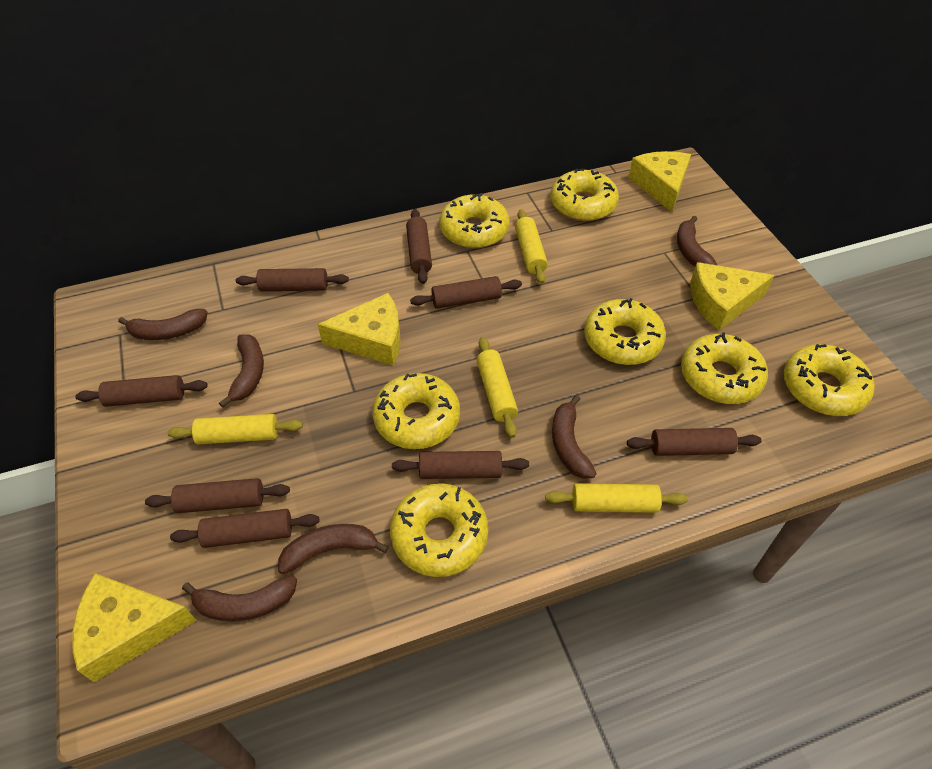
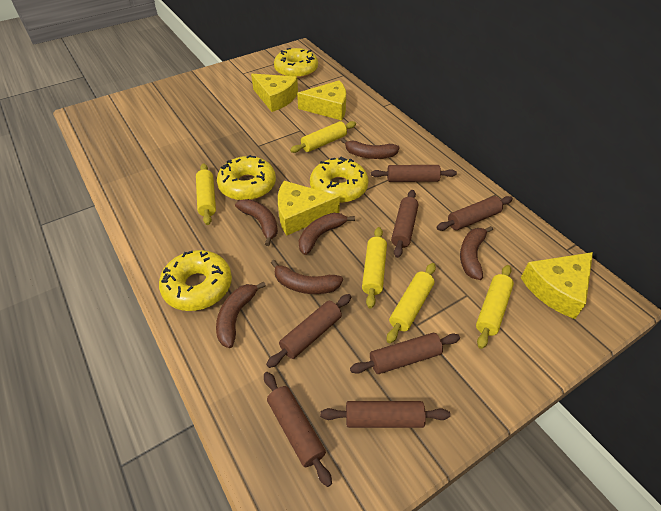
brown rolling pin: [75,375,208,407] [145,478,290,513] [170,509,319,548] [236,268,349,291] [392,451,529,479] [406,209,432,284] [410,276,522,309] [627,428,762,456] = 8 -> [264,372,332,487] [266,294,351,368] [320,401,450,428] [350,333,460,374] [371,165,457,182] [391,190,418,258] [436,196,513,231] = 7
yellow donut: [373,373,460,449] [390,483,488,577] [440,193,510,248] [550,168,619,221] [584,298,666,365] [681,332,768,404] [784,344,875,416] = 7 -> [159,250,232,311] [217,155,276,201] [274,48,318,79] [310,157,368,203] = 4
yellow rolling pin: [167,414,303,444] [477,337,518,438] [515,209,548,284] [545,483,688,513] = 4 -> [196,163,216,225] [290,121,356,153] [362,227,387,309] [387,263,436,343] [476,265,514,349] = 5

